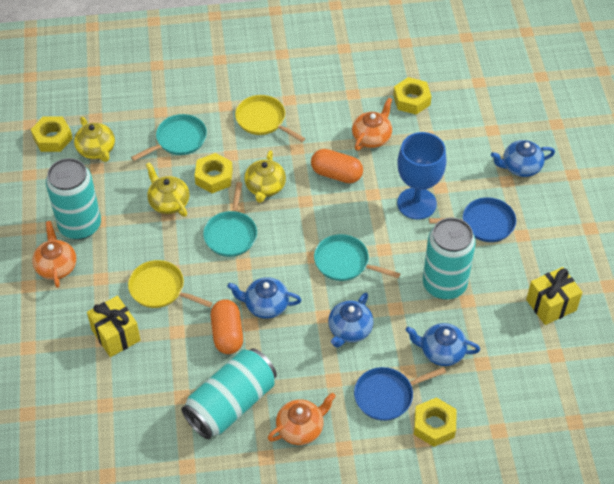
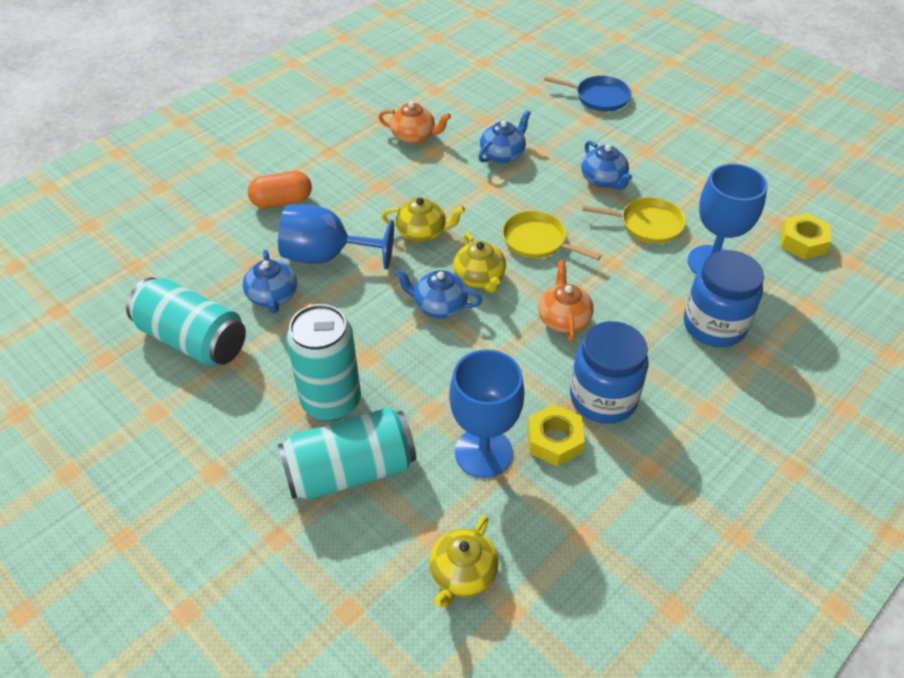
blue goblet: [397,132,446,220] = 1 -> [278,205,394,269] [449,349,524,478] [688,163,768,274] = 3
blue jar: none = 0 -> [570,321,648,424] [684,250,764,347] = 2
blue pan: [354,367,446,421] [429,197,516,242] = 2 -> [544,76,632,111] = 1
orange capsule: [211,299,243,354] [311,149,363,183] = 2 -> [248,171,312,208] = 1
orange teapot: [32,221,76,288] [268,393,336,445] [352,98,392,151] = 3 -> [378,102,451,144] [538,260,594,342] = 2
turquoise pan: [131,114,207,161] [203,182,257,257] [314,234,401,281] = 3 -> none = 0
yellow gift: [87,296,141,357] [526,267,583,325] = 2 -> none = 0
yellow nut: [31,116,73,152] [194,153,233,193] [393,77,432,115] [414,397,457,447] = 4 -> [528,404,585,467] [780,213,832,259] = 2

